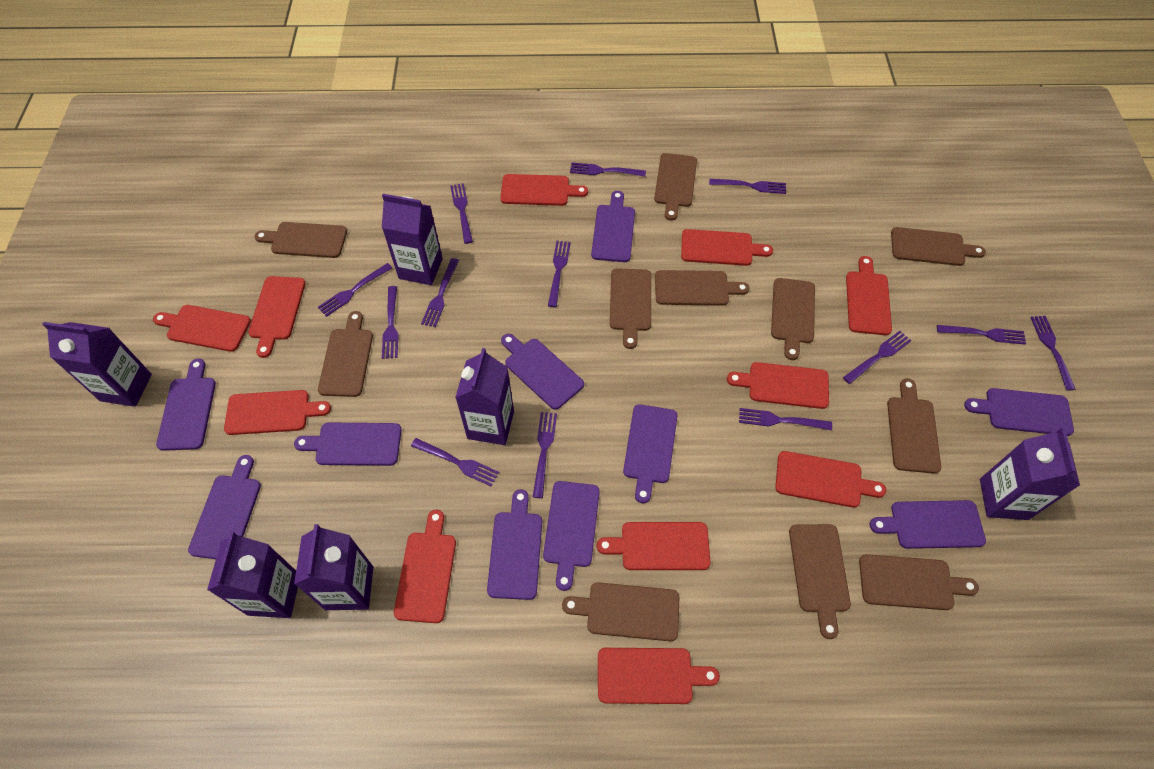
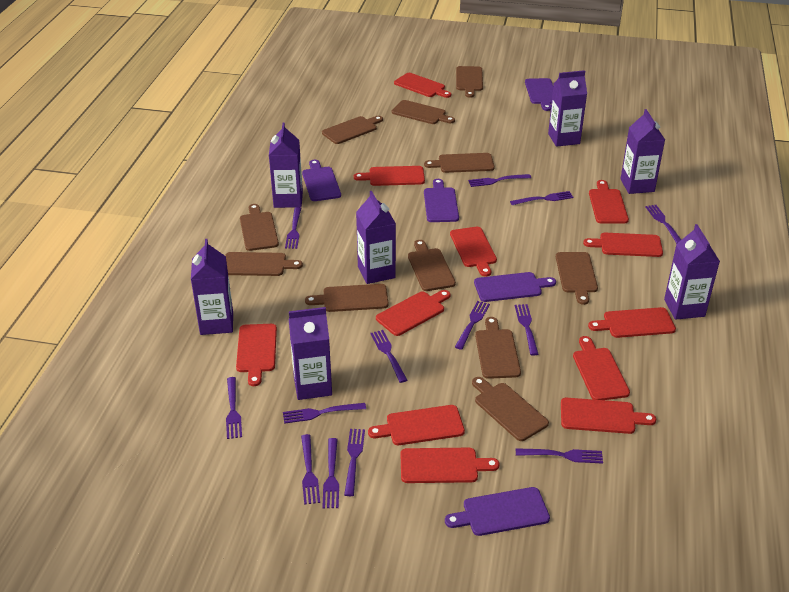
purple carton: [43,322,152,407] [207,532,298,618] [294,524,373,610] [382,194,443,285] [455,348,514,445] [980,428,1080,520] = 6 -> [191,239,233,335] [269,122,303,208] [289,307,332,400] [356,191,396,284] [548,70,587,147] [620,109,665,194] [664,224,720,320] = 7
purple cutting board: [156,358,216,451] [188,455,261,559] [294,423,402,466] [487,489,542,600] [501,334,584,410] [543,481,600,591] [591,191,635,262] [623,404,677,503] [870,500,986,549] [964,388,1074,436] = 10 -> [302,160,341,201] [424,179,459,222] [445,487,550,536] [474,272,556,302] [525,78,553,111] = 5
red cutting board: [153,305,251,352] [224,390,331,435] [248,276,305,358] [394,510,456,623] [500,174,588,206] [597,522,711,570] [598,648,720,704] [681,229,773,266] [727,362,829,409] [775,451,886,508] [846,256,892,335] = 11 -> [236,324,277,386] [354,166,425,186] [368,405,465,445] [376,290,451,336] [394,73,451,98] [400,448,500,483] [450,227,497,276] [561,398,656,434] [573,336,630,400] [583,233,663,257] [588,307,676,338] [589,180,629,224] = 12

